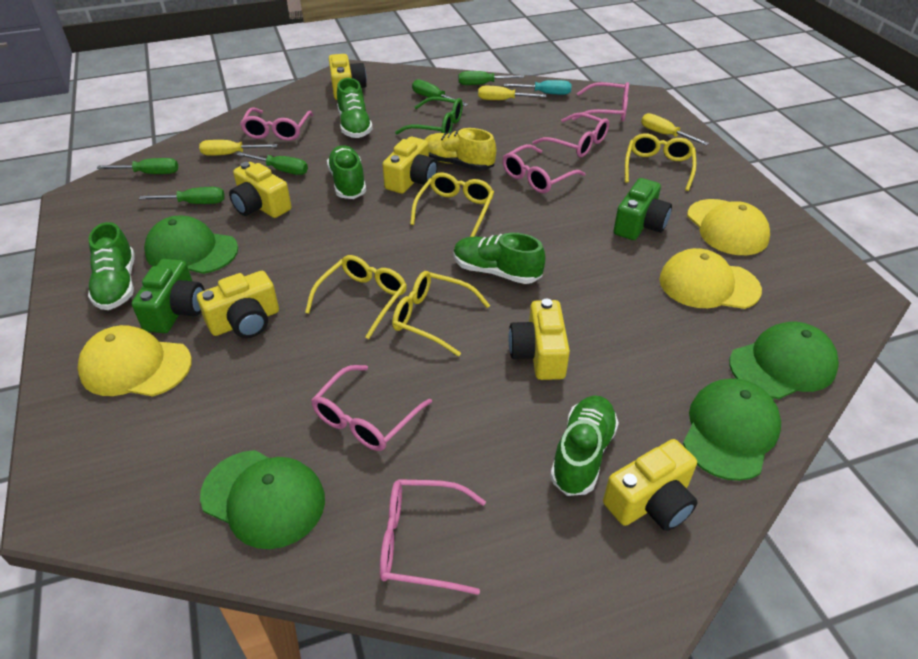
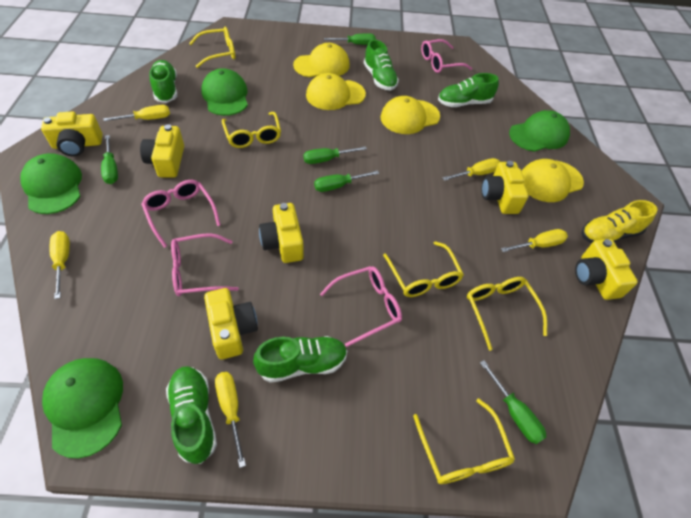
green camera: [132,259,205,333] [614,178,672,240] = 2 -> none = 0
green glasses: [395,97,463,134] = 1 -> none = 0
pink glasses: [240,108,313,141] [311,365,432,451] [380,479,486,595] [503,144,585,193] [532,113,609,157] [572,82,629,122] = 6 -> [141,180,221,248] [171,233,239,296] [320,266,402,347] [421,39,472,73] = 4
turquoise screwdriver: [504,80,572,95] = 1 -> none = 0
yellow cap: [78,325,192,396] [659,248,762,309] [687,199,770,255] = 3 -> [293,43,350,77] [306,73,366,110] [380,96,440,134] [522,159,584,202] = 4
yellow glasses: [305,255,407,339] [392,271,490,357] [410,172,494,237] [625,133,696,191] = 4 -> [189,27,235,68] [222,112,281,148] [383,241,464,297] [413,398,515,484] [467,277,547,351] = 5
yellow screwdriver: [199,140,278,156] [478,86,547,100] [641,113,709,146] = 3 -> [50,231,70,299] [103,105,170,121] [215,372,246,468] [442,158,500,181] [501,229,568,252] = 5

